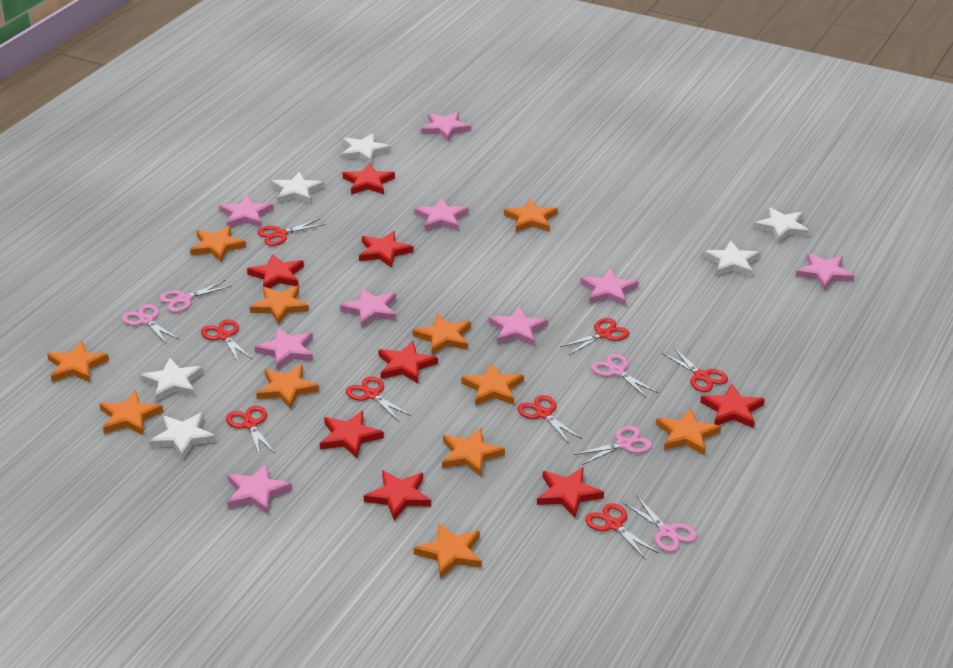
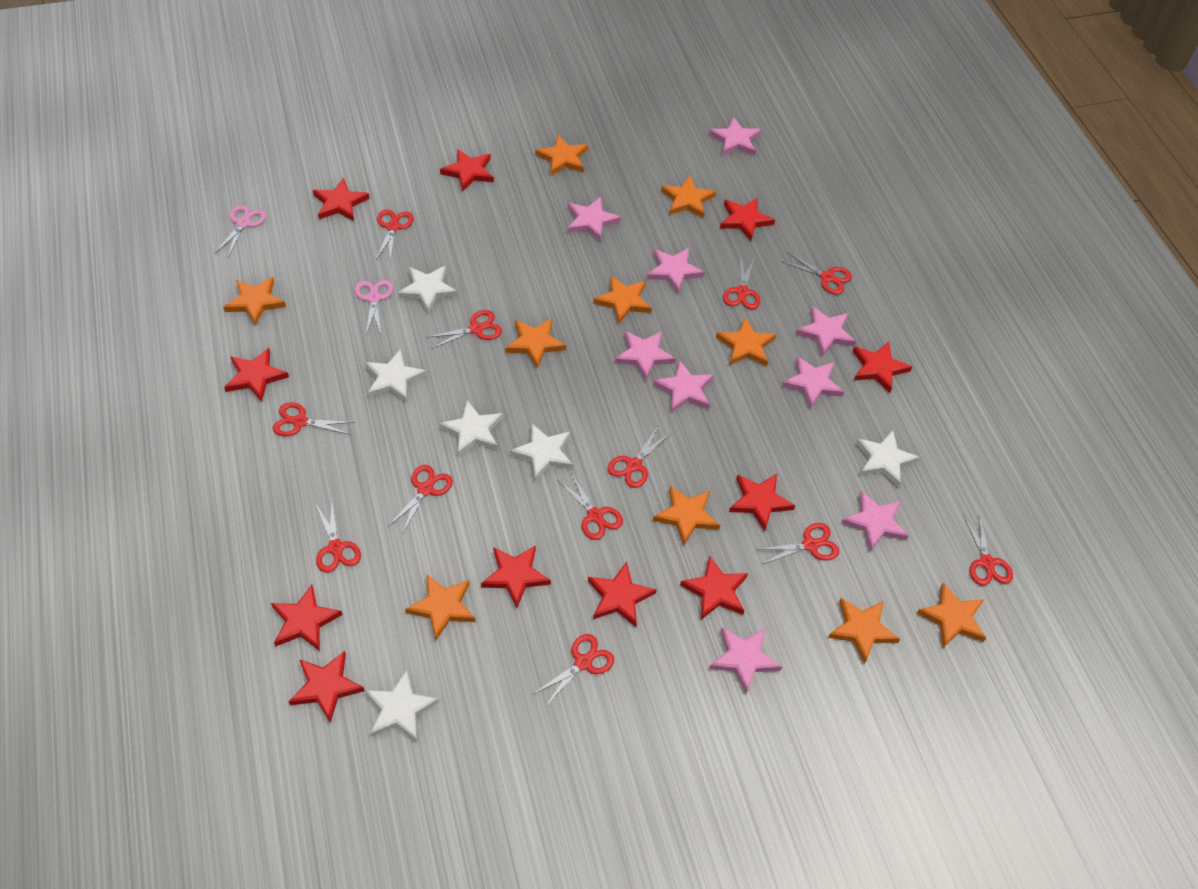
orange star: [47,341,109,382] [100,390,163,435] [190,226,246,262] [250,286,309,325] [256,365,319,409] [413,314,471,355] [414,523,482,578] [442,428,505,477] [462,363,524,406] [504,199,558,232] [656,408,721,456] = 11 -> [223,277,286,326] [405,575,476,640] [505,319,566,368] [535,135,588,176] [593,275,652,324] [653,486,720,545] [661,175,716,218] [716,318,777,367] [828,598,900,664] [917,583,986,648] = 10
pink scissors: [122,304,179,345] [160,280,232,312] [573,426,652,465] [591,354,658,398] [624,496,697,552] = 5 -> [215,205,266,257] [355,280,393,335] = 2
red scissors: [201,319,252,363] [226,406,275,457] [257,218,326,246] [346,377,412,421] [517,395,582,444] [560,318,629,355] [585,503,658,560] [662,347,728,392] = 8 -> [273,402,355,436] [316,502,361,573] [376,209,414,262] [389,465,453,534] [426,310,502,349] [533,634,614,707] [558,472,623,540] [608,426,671,488] [723,256,760,309] [756,523,839,565] [781,252,852,294] [963,513,1013,586] = 12
red star: [247,254,304,289] [320,411,384,458] [343,163,395,195] [359,231,414,268] [364,470,431,521] [378,341,438,383] [537,467,604,518] [700,384,765,428] = 8 -> [224,348,289,402] [271,585,343,651] [289,651,365,723] [313,178,370,221] [440,149,494,192] [481,545,551,608] [588,562,656,627] [680,555,748,620] [720,198,775,241] [729,474,795,531] [852,342,912,393] = 11

